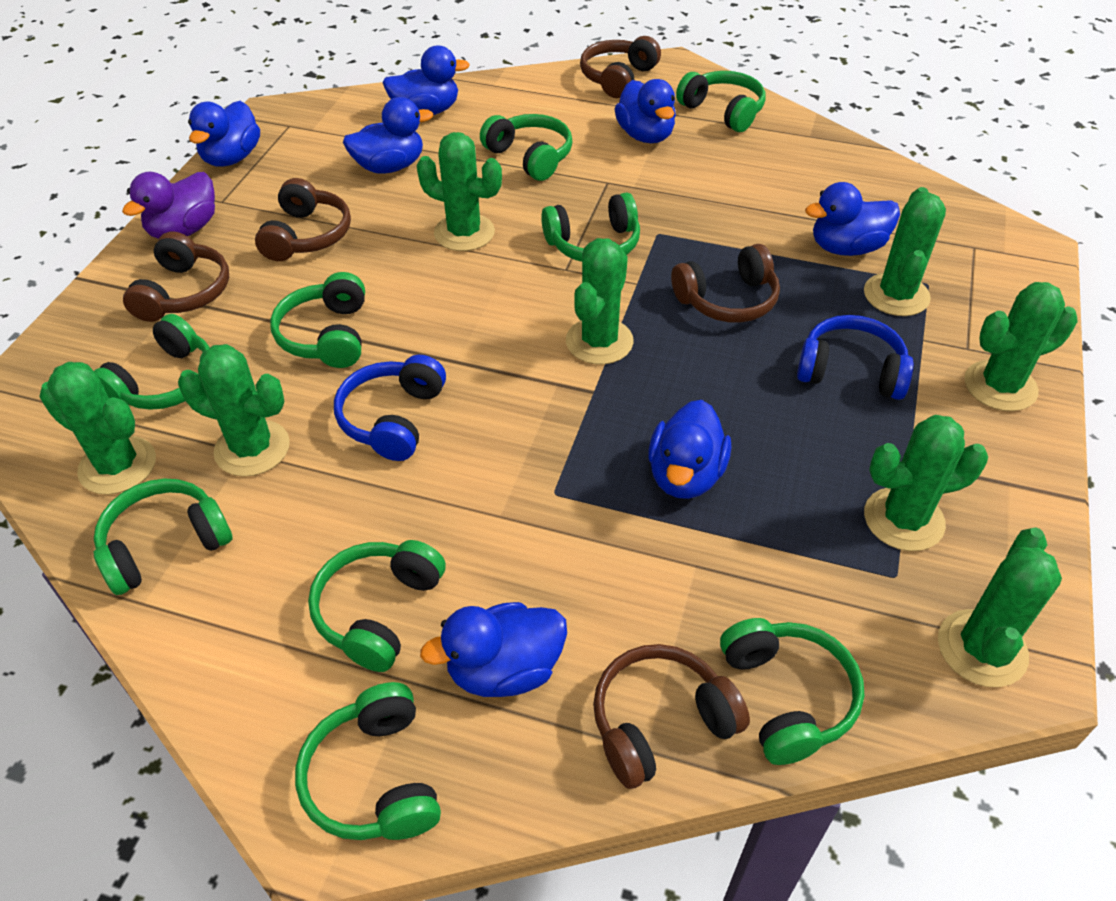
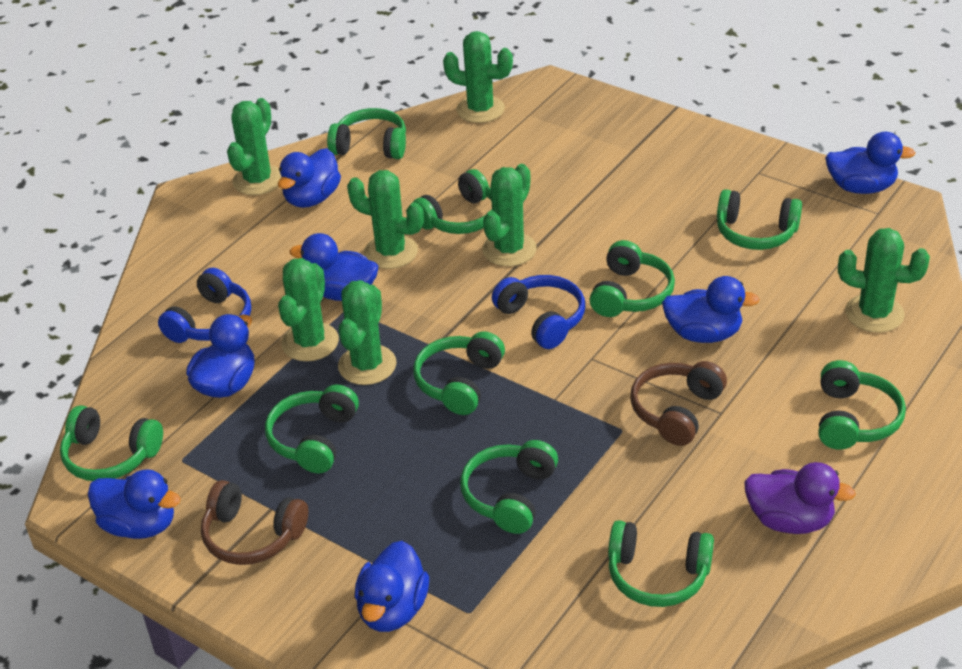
brown headphones: [123,232,229,322] [255,178,351,261] [580,36,661,98] [593,644,750,789] [671,244,780,323] = 5 -> [201,480,308,565] [630,361,727,446] = 2
green cactus: [39,362,156,495] [178,344,290,477] [417,132,502,251] [566,238,633,365] [864,187,946,316] [864,415,988,551] [938,527,1062,687] [964,282,1077,411] = 8 -> [227,98,282,195] [278,258,339,361] [338,280,397,385] [347,170,424,269] [443,31,513,123] [482,164,537,266] [838,228,930,333] = 7
green headphones: [94,314,210,410] [94,479,233,595] [270,272,365,368] [295,682,441,840] [308,540,446,672] [480,114,573,181] [541,192,640,262] [676,71,765,132] [720,618,864,765] = 9 -> [60,405,163,481] [265,384,359,473] [327,108,406,159] [412,169,492,234] [413,331,505,415] [460,440,558,534] [590,240,675,317] [608,520,714,607] [717,189,802,250] [819,360,906,450] = 10

